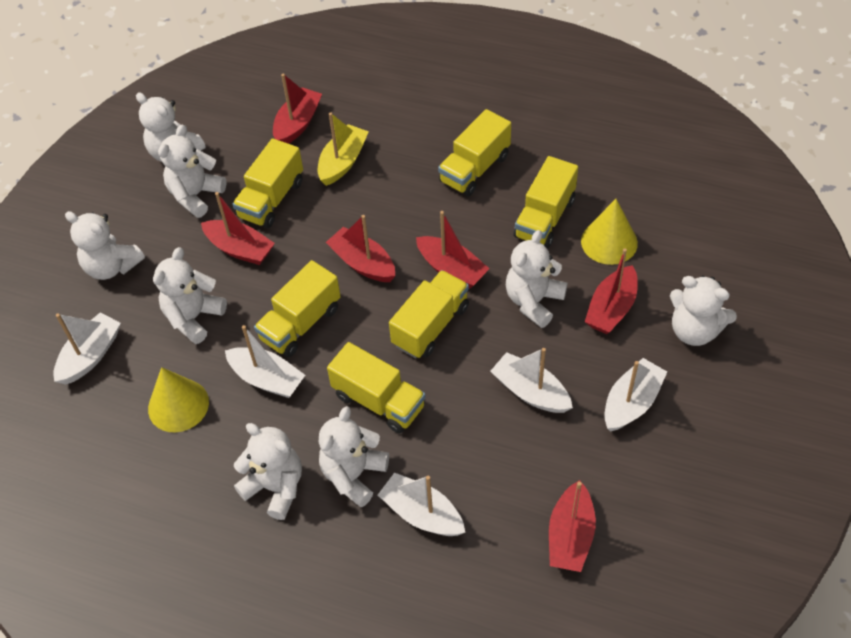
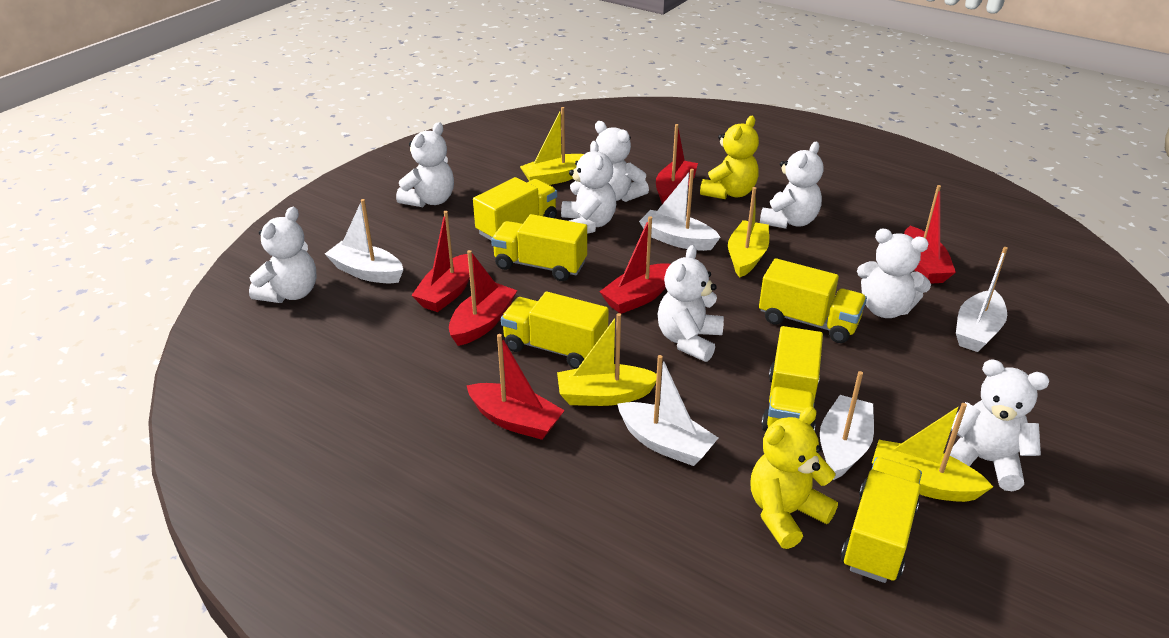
yellow boat: [318,112,369,186] = 1 -> [520,107,584,185] [557,313,657,406] [728,187,769,277] [872,403,993,502] = 4
yellow cone: [148,367,209,432] [581,199,638,265] = 2 -> none = 0
yellow teddy bear: none = 0 -> [700,116,759,199] [750,407,838,549] = 2

